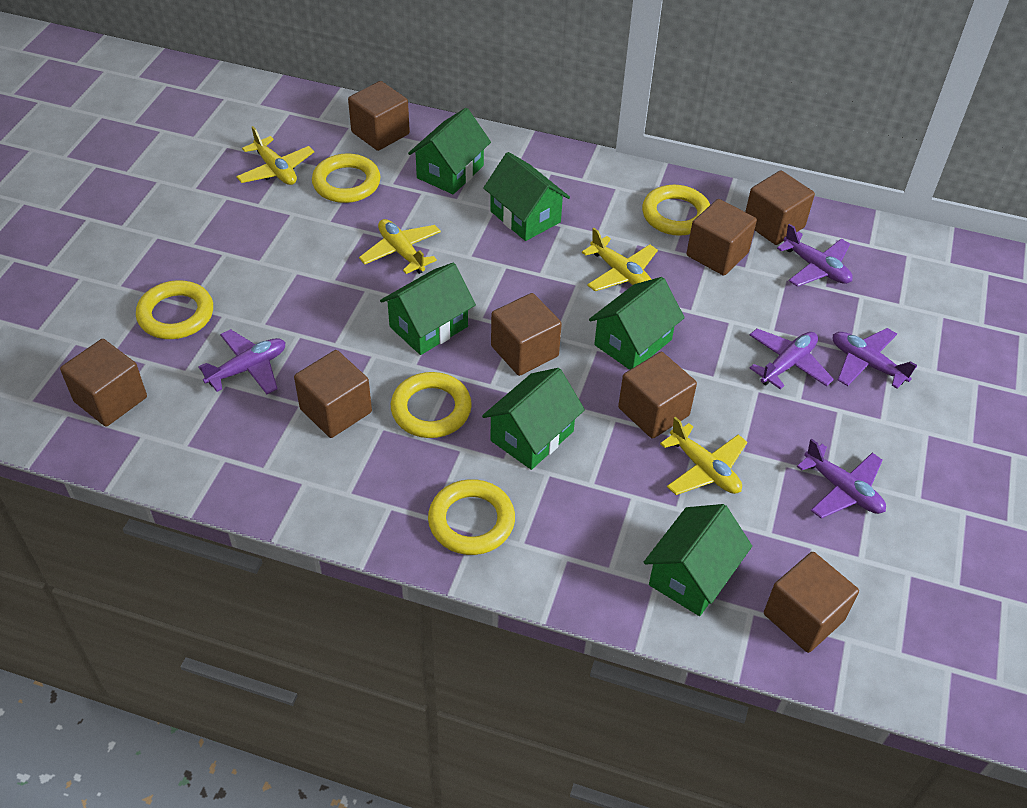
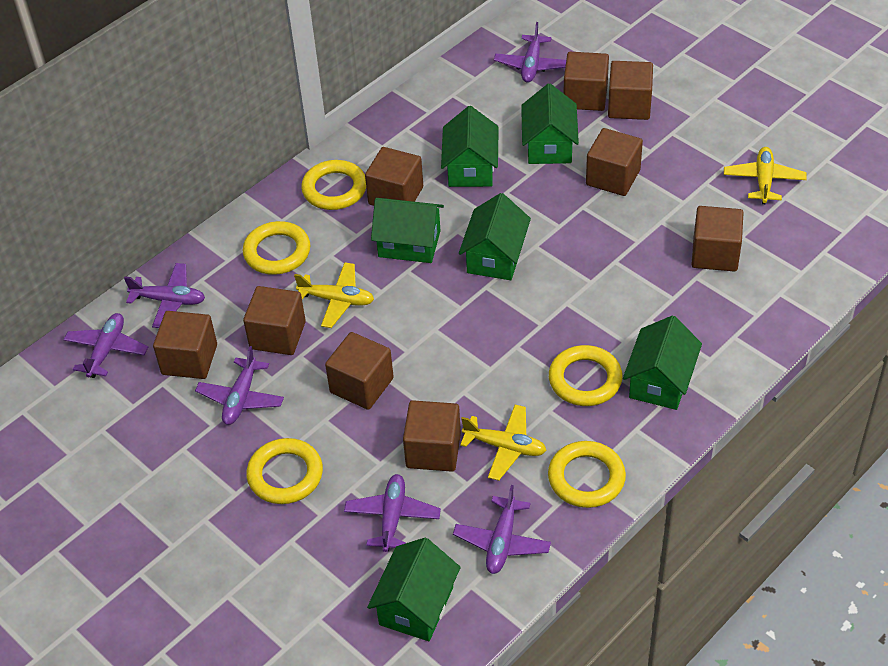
brown cube: [60,339,147,427] [294,350,372,438] [348,81,410,151] [491,293,562,376] [618,352,697,439] [686,199,757,276] [745,170,815,245] [764,552,859,653] = 8 -> [153,311,217,379] [243,286,306,355] [325,332,394,410] [365,147,423,206] [403,400,461,472] [564,52,609,111] [586,128,643,196] [608,61,653,120] [691,206,744,272] = 9
purple plane: [198,329,286,394] [750,329,834,389] [777,224,853,287] [797,439,886,519] [833,328,917,389] = 5 -> [63,313,148,378] [124,263,205,328] [195,346,284,425] [344,474,441,552] [453,485,551,574] [494,22,566,83] = 6
yellow plane: [236,126,314,185] [359,219,441,274] [582,228,658,291] [660,417,747,495] = 4 -> [294,262,374,328] [460,405,547,481] [724,147,807,204] = 3

